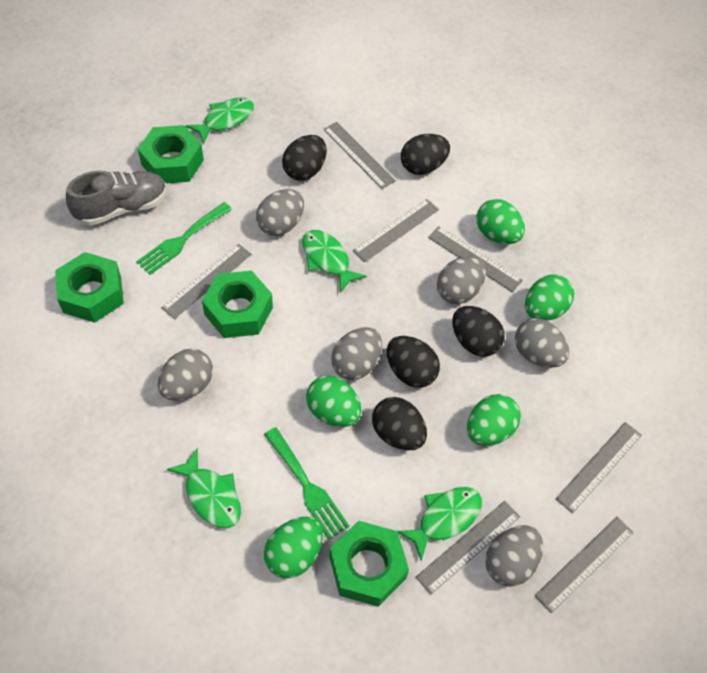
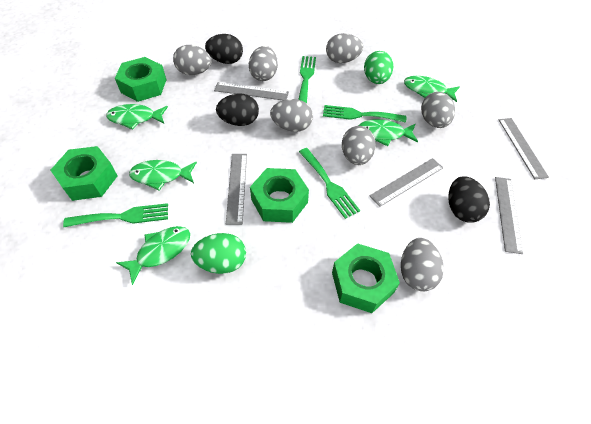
black egg: [282,135,327,181] [372,397,427,450] [387,336,440,388] [401,134,450,175] [452,306,505,357] = 5 -> [205,34,243,64] [216,94,259,126] [448,176,490,223] = 3
green egg: [264,517,323,579] [306,375,361,427] [467,394,521,446] [476,199,525,244] [525,275,574,321] = 5 -> [191,233,246,274] [364,51,393,84] = 2
green fish: [167,448,241,528] [186,98,254,144] [302,230,367,293] [398,487,482,561] = 4 -> [106,104,168,129] [116,226,190,285] [129,160,197,190] [358,119,418,146] [404,76,460,102] = 5
green fork: [136,202,232,275] [264,427,350,540] = 2 -> [63,203,168,227] [298,56,316,103] [299,148,360,219] [323,105,406,123] = 4
grey egg: [158,349,213,401] [256,189,304,236] [331,327,382,380] [437,256,486,304] [485,525,543,586] [515,318,569,368] = 6 -> [173,45,212,75] [249,46,278,81] [270,99,313,132] [326,33,363,63] [342,126,376,165] [401,238,444,291] [421,92,455,128] = 7
grey ruler: [161,244,251,319] [323,122,396,189] [353,199,439,262] [416,501,520,594] [428,226,523,292] [535,517,634,613] [556,422,642,513] = 7 -> [214,82,289,100] [226,154,247,225] [370,158,443,207] [495,177,523,254] [499,118,549,179] = 5
grey shoe: [66,171,167,226] = 1 -> none = 0

